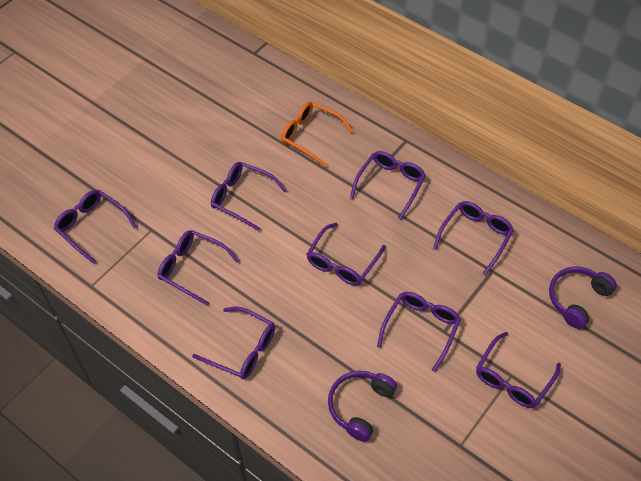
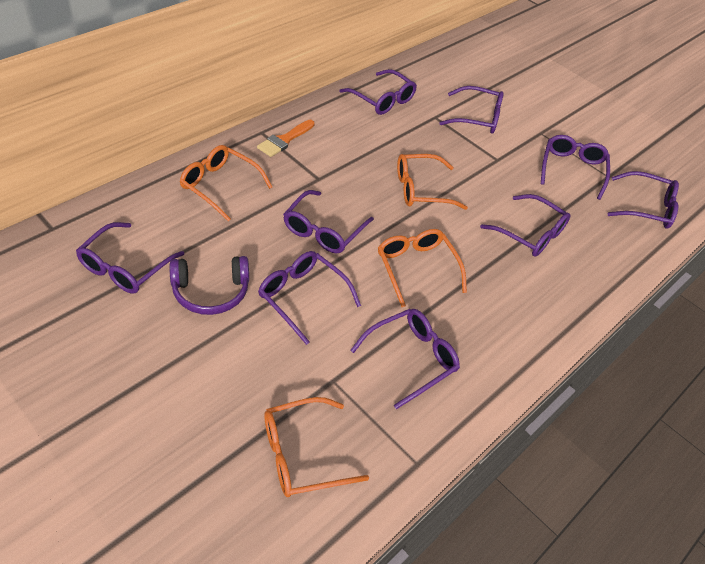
orange brush: none = 0 -> [257,120,315,157] = 1
orange glasses: [281,102,354,167] = 1 -> [180,145,272,221] [264,397,369,497] [378,229,467,307] [397,154,468,210] = 4
purple headphones: [328,371,397,442] [549,266,617,329] = 2 -> [170,256,249,315] = 1

